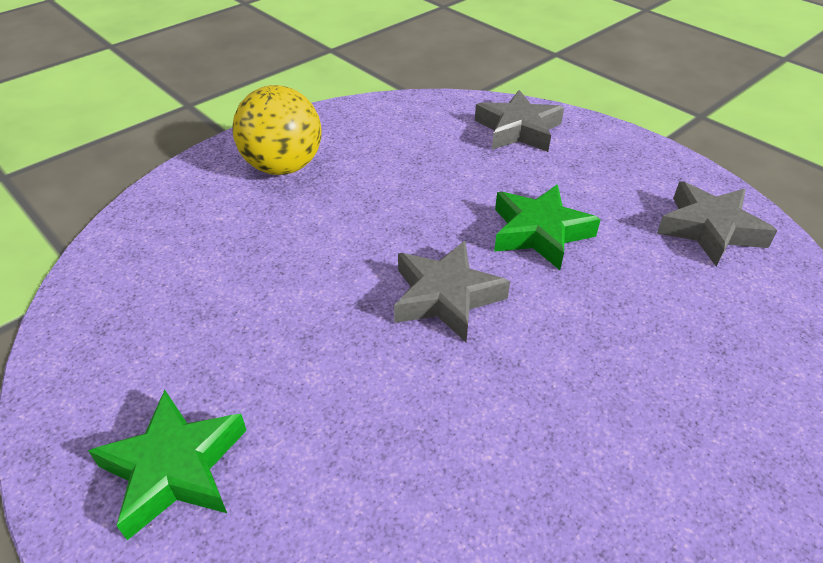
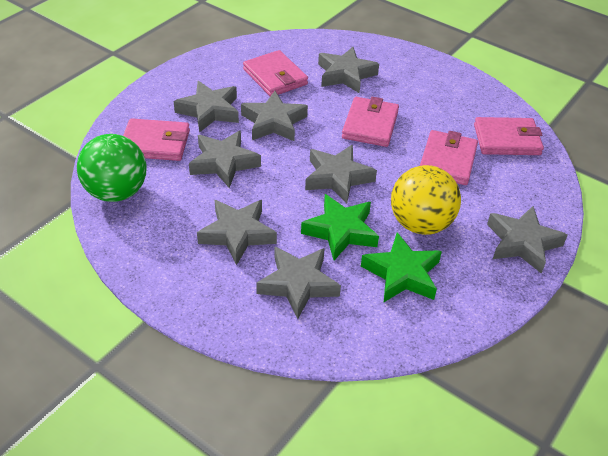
green ball: none = 0 -> [77,134,146,202] = 1
grey star: [394,241,510,342] [475,90,564,152] [657,181,777,267] = 3 -> [174,81,239,133] [189,130,261,188] [197,200,277,265] [241,91,308,141] [256,247,341,319] [305,145,377,204] [318,47,379,93] [487,206,568,274] = 8
pink wallet: none = 0 -> [123,118,190,161] [243,50,308,96] [342,97,399,147] [420,130,478,185] [474,117,544,155] = 5

